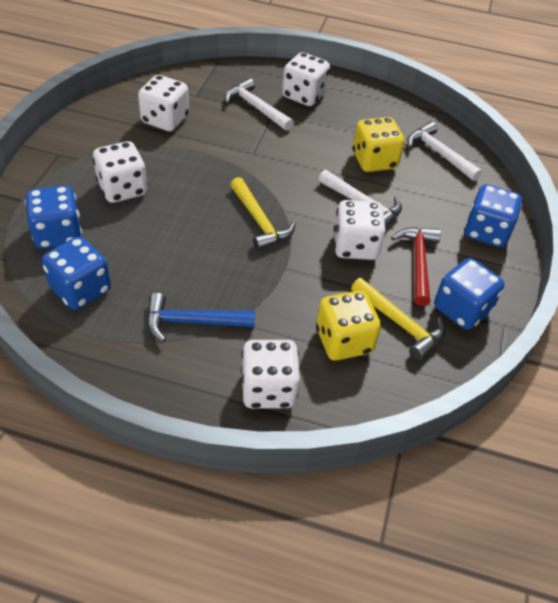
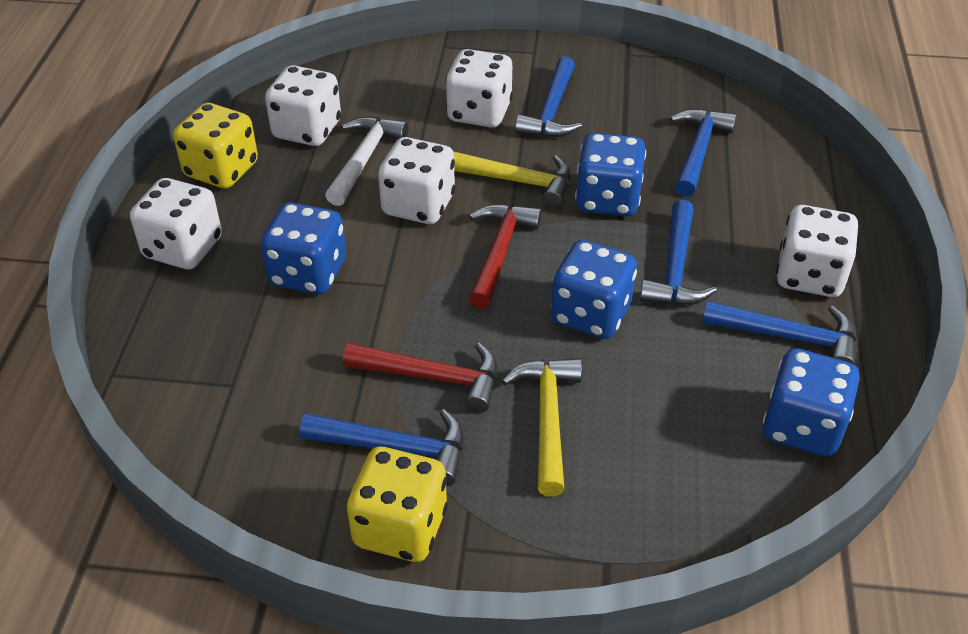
blue hammer: [147,293,255,342] = 1 -> [300,409,464,486] [515,56,582,138] [640,200,717,305] [670,109,737,197] [703,301,856,365] = 5
red hammer: [391,227,441,306] = 1 -> [343,342,498,413] [468,204,542,309] = 2
white hammer: [225,78,294,131] [318,170,402,228] [407,121,482,181] = 3 -> [325,117,408,206] = 1

